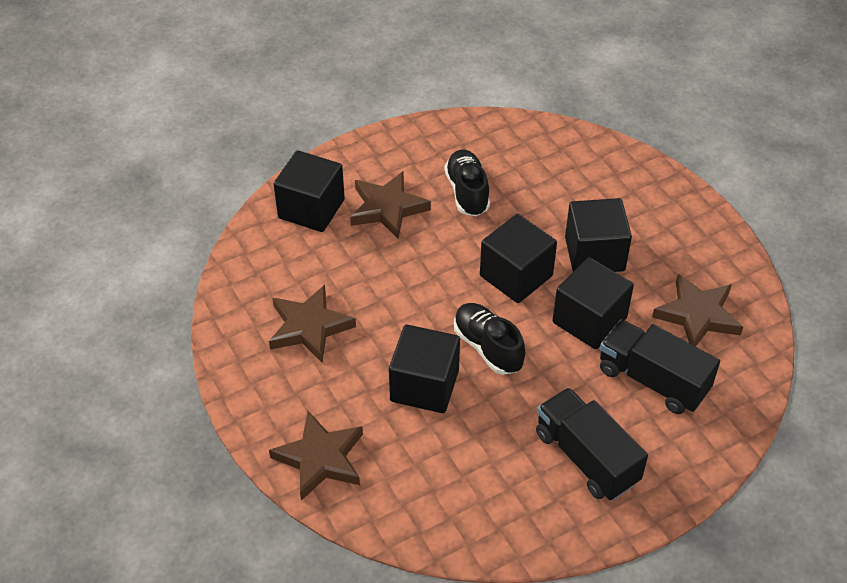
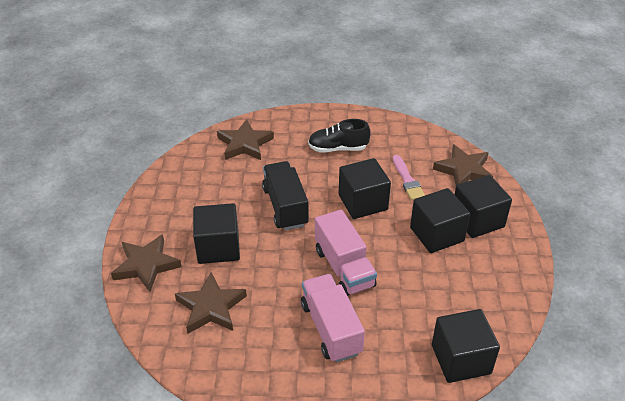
black shoe: [444,150,490,216] [454,303,525,375] = 2 -> [308,119,371,153] = 1
black truck: [536,387,648,501] [600,320,720,414] = 2 -> [262,161,309,230] = 1
pink brush: none = 0 -> [393,155,425,200] = 1
pink truck: none = 0 -> [301,274,365,363] [315,209,377,296] = 2

